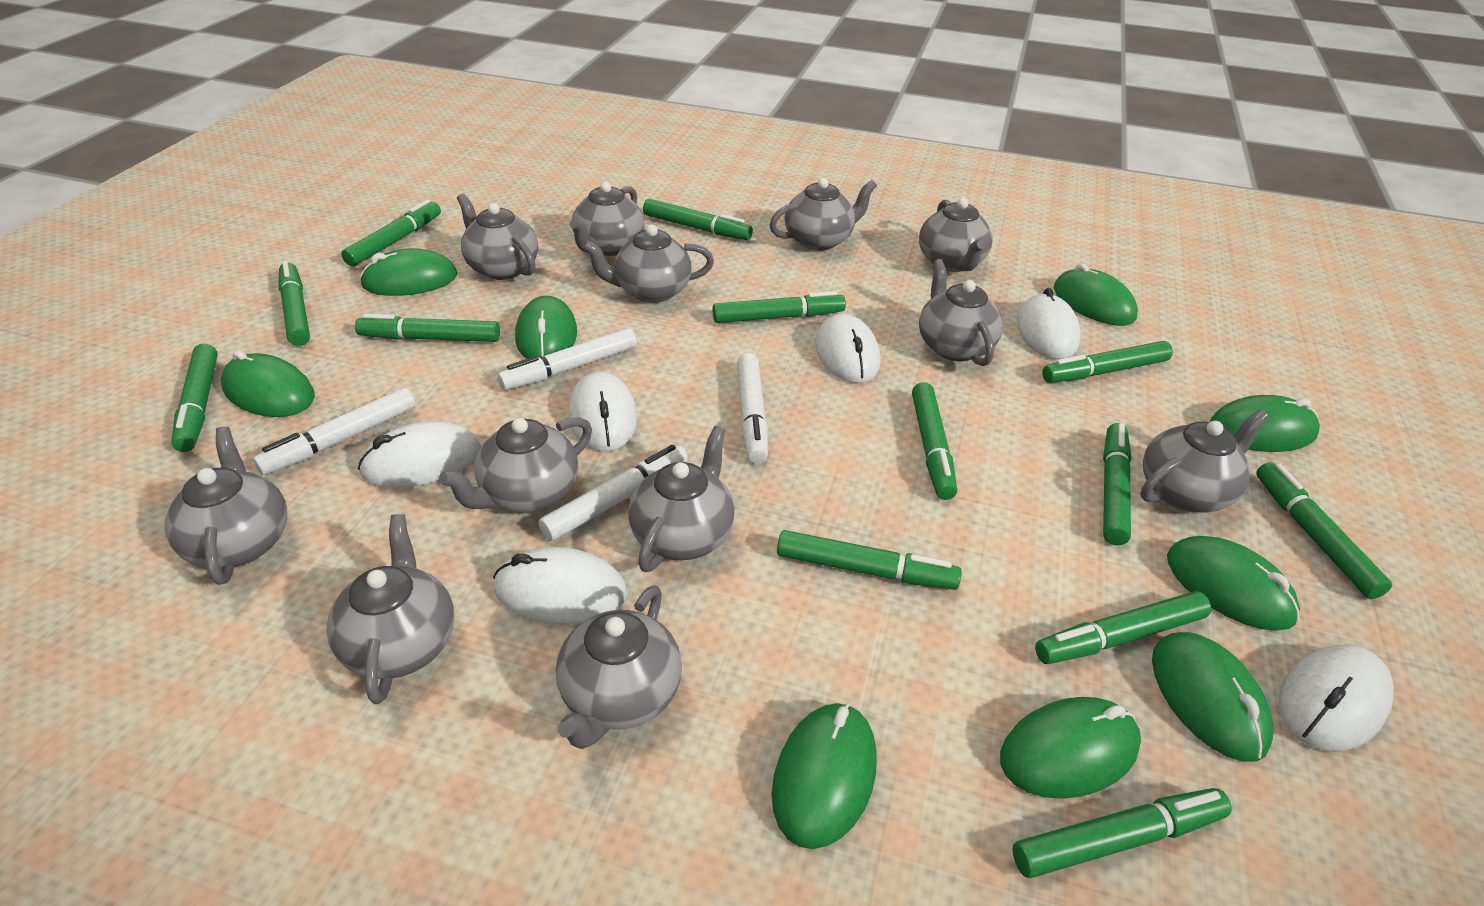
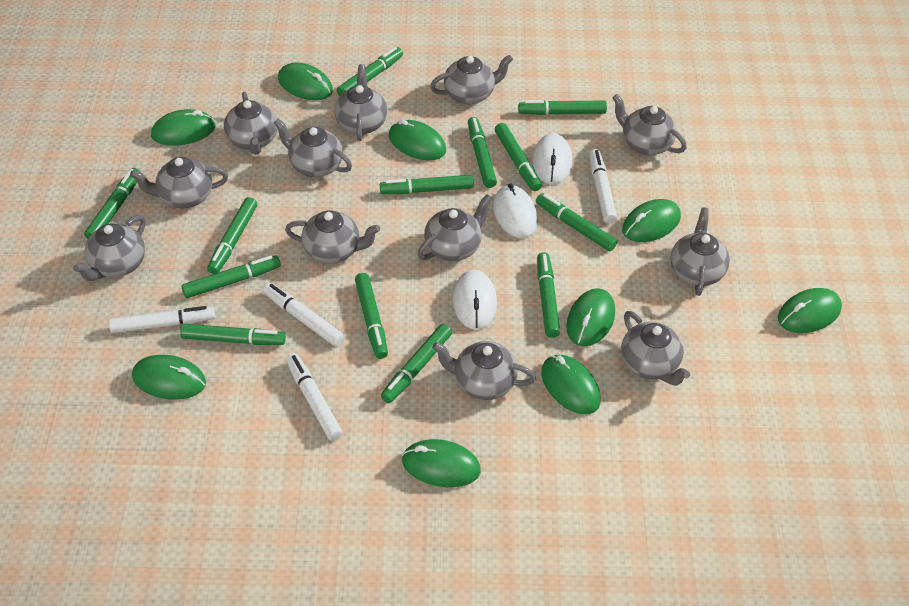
white mouse: [358,421,481,488] [493,547,627,624] [569,371,637,451] [815,313,880,383] [1017,288,1080,359] [1279,644,1394,751] = 6 -> [453,270,497,330] [493,184,538,238] [532,133,572,184] = 3

